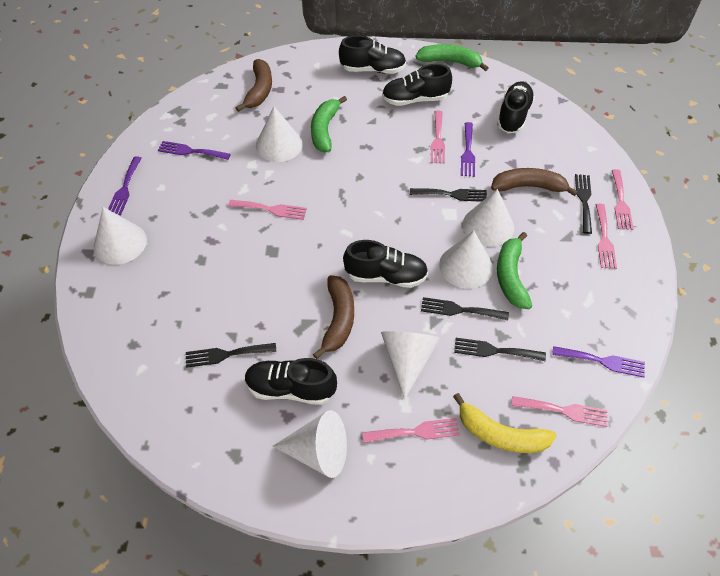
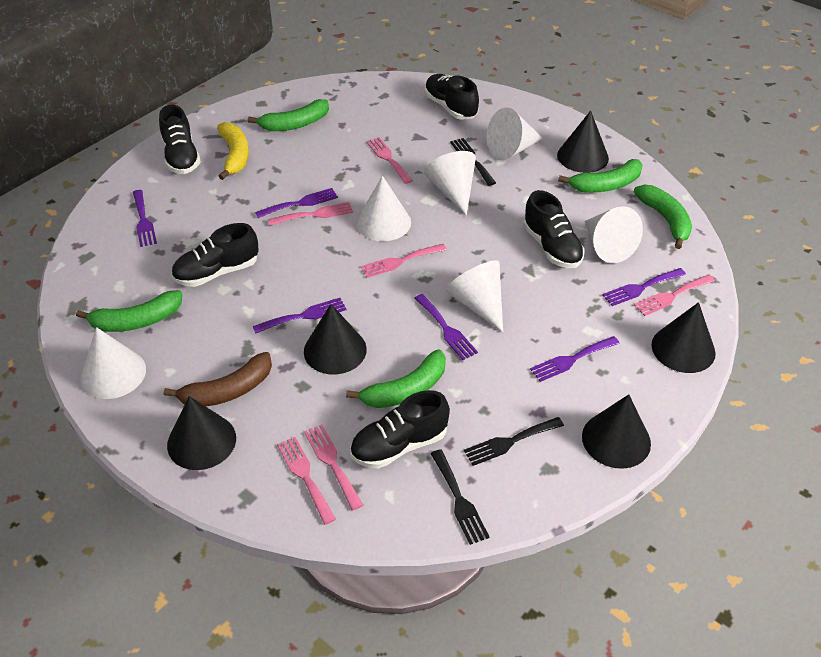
black cone: none = 0 -> [167,396,236,470] [304,304,367,374] [557,111,609,173] [582,394,651,469] [652,302,715,373] = 5
black fork: [186,343,276,368] [410,188,487,202] [421,297,509,320] [454,338,546,361] [575,174,592,234] = 5 -> [430,449,490,545] [450,138,496,186] [464,417,564,466] = 3
brown banana: [236,59,272,112] [313,275,354,359] [491,168,578,196] = 3 -> [164,352,272,407] = 1
green banana: [311,96,347,152] [416,44,488,71] [497,232,532,309] = 3 -> [76,290,182,332] [248,99,329,131] [346,350,446,408] [558,159,643,193] [634,185,692,249] = 5
purple fork: [108,156,142,215] [158,141,231,160] [461,122,475,177] [552,346,645,377] = 4 -> [133,190,157,247] [253,298,346,334] [255,188,338,218] [415,294,478,360] [530,336,620,382] [602,268,686,306] = 6

